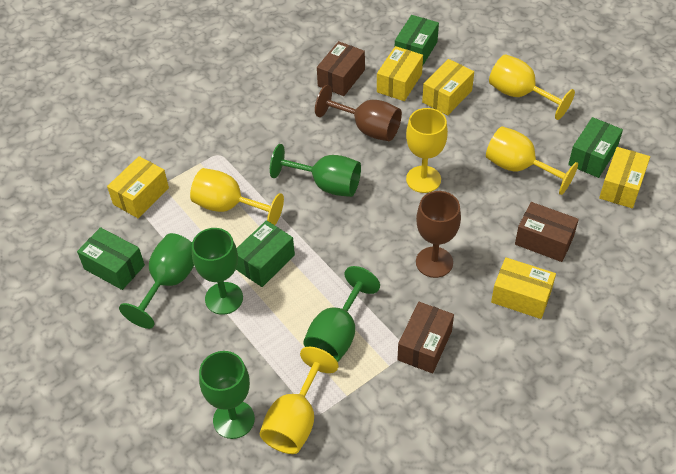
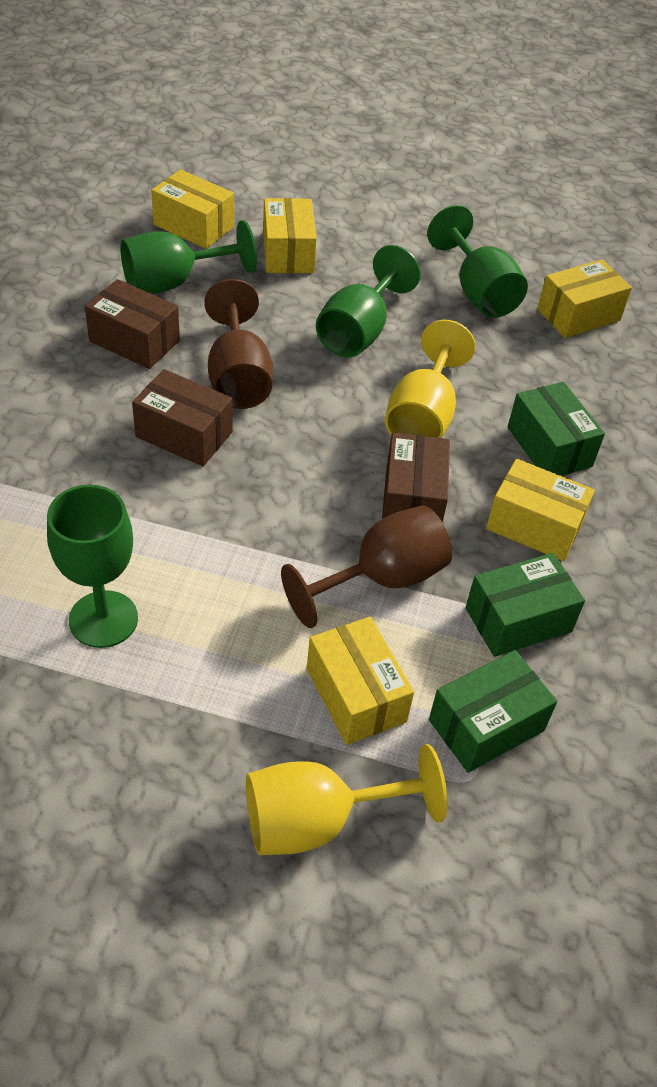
green box: [77,227,145,290] [236,220,295,287] [395,15,439,65] [568,117,623,178] = 4 -> [429,650,557,773] [466,553,585,657] [508,382,605,476] = 3
green goblet: [119,233,194,329] [192,228,243,315] [199,351,255,439] [270,144,361,197] [303,266,380,362] = 5 -> [47,485,138,648] [120,220,257,294] [316,245,421,358] [427,205,528,318] = 4
yellow goblet: [190,168,284,225] [260,347,338,454] [406,108,448,193] [486,126,578,195] [489,54,575,120] = 5 -> [246,744,447,855] [385,320,476,438] = 2

